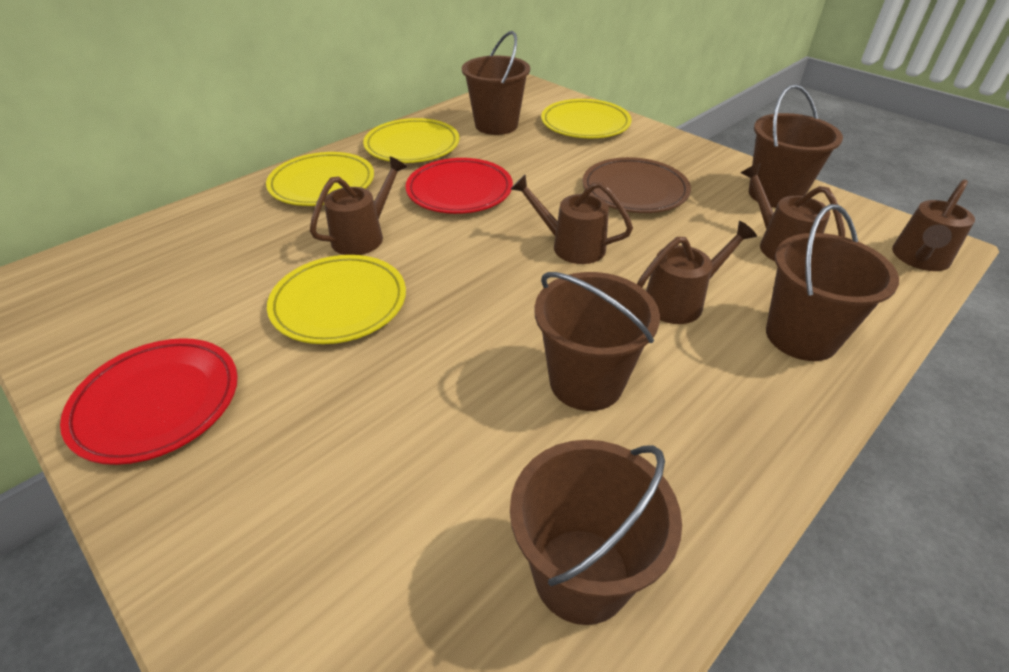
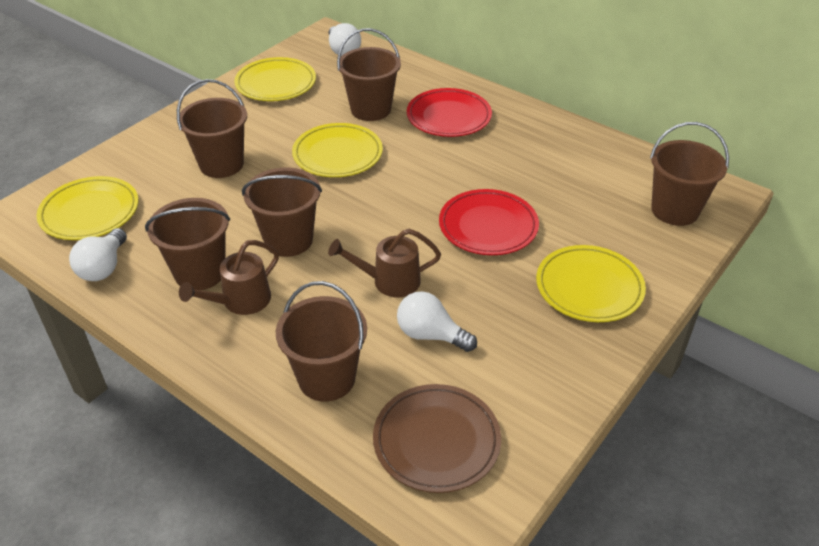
brown bucket: [462,31,530,135] [510,440,682,625] [534,272,660,411] [749,84,843,208] [766,204,899,361] = 5 -> [145,198,230,290] [177,79,247,178] [242,168,322,257] [276,281,367,402] [337,28,401,121] [650,122,729,226] = 6
brown watering can: [310,156,407,255] [511,174,633,264] [637,221,757,324] [741,163,845,261] [892,179,975,271] = 5 -> [179,240,279,315] [328,229,441,297] = 2
white light bulb: none = 0 -> [69,228,127,281] [329,23,361,56] [397,291,477,352] = 3

